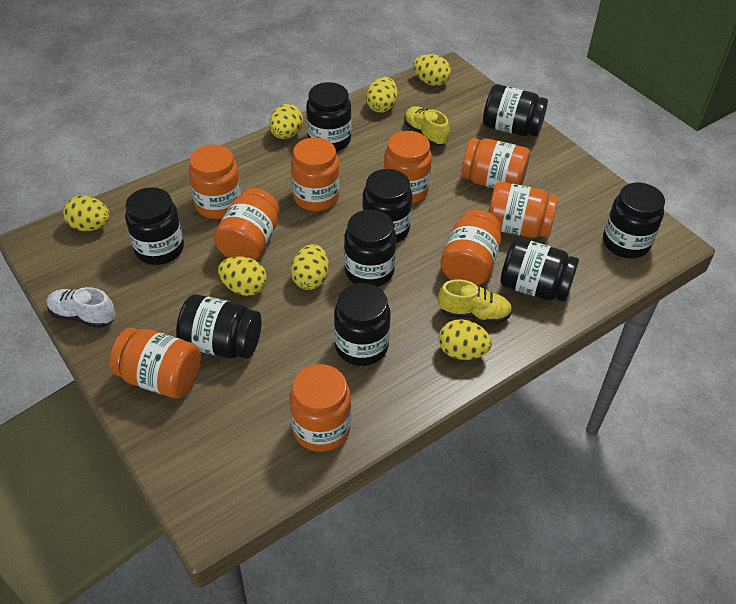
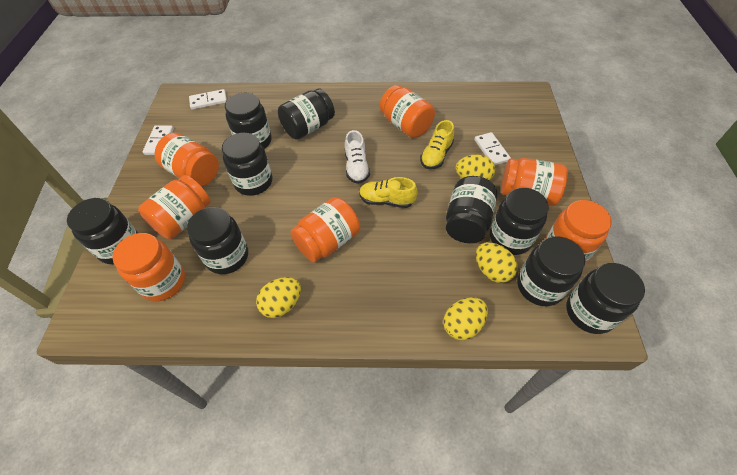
orange jar: [110,328,201,398] [189,144,241,219] [214,188,280,261] [289,364,351,452] [291,137,340,211] [383,131,432,203] [440,210,502,285] [461,138,530,188] [488,182,558,238] = 9 -> [112,233,185,301] [138,175,211,239] [155,133,219,186] [290,197,360,263] [380,85,435,138] [501,158,568,206] [545,200,612,264] = 7
white domino: none = 0 -> [143,125,174,155] [189,89,227,110] [474,132,511,165] = 3
yellow egg: [63,196,110,231] [218,256,267,296] [269,104,303,139] [291,244,329,290] [366,77,398,113] [413,54,451,86] [439,319,492,360] = 7 -> [256,277,301,318] [443,297,488,340] [455,154,495,181] [476,242,518,283] = 4

